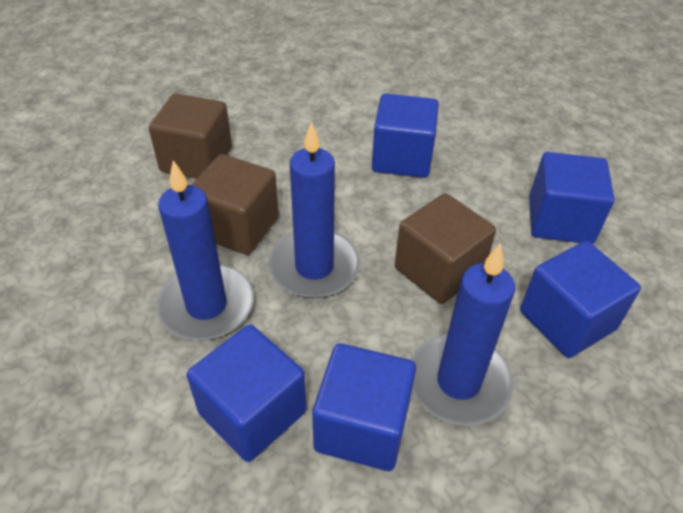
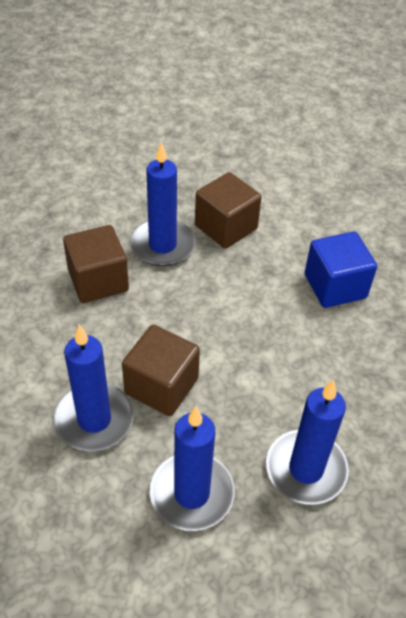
blue candle: [156,160,254,340] [268,121,360,298] [410,243,515,425] = 3 -> [54,324,134,451] [130,142,196,266] [149,407,234,531] [266,380,349,505] = 4
blue cube: [187,325,306,462] [312,343,416,471] [372,93,439,178] [520,241,641,358] [529,152,614,244] = 5 -> [305,232,377,308] = 1

